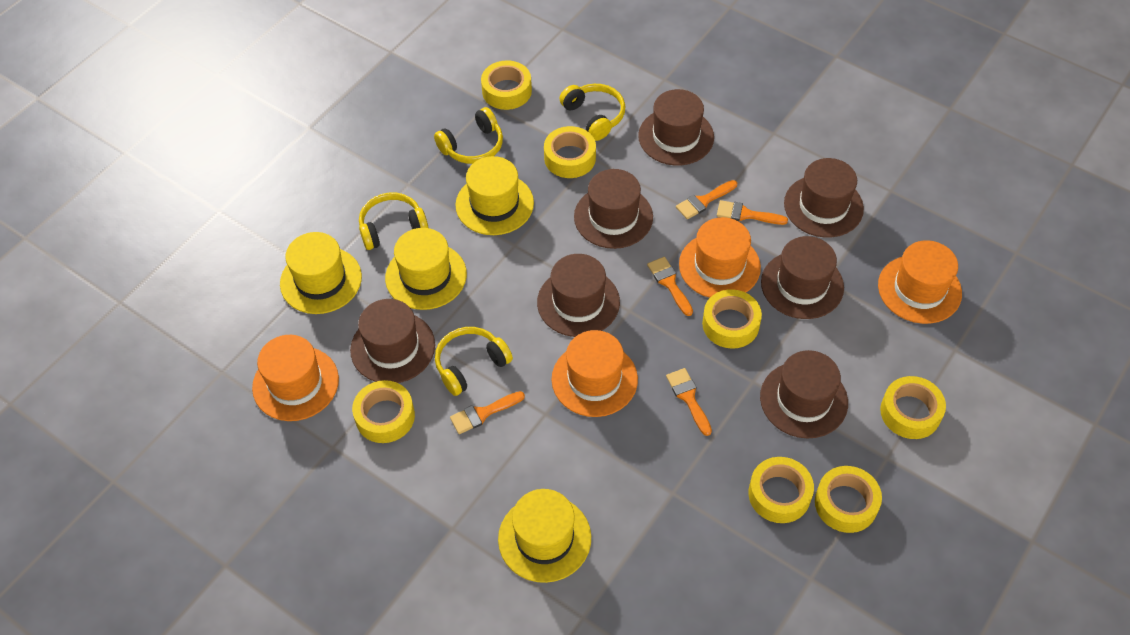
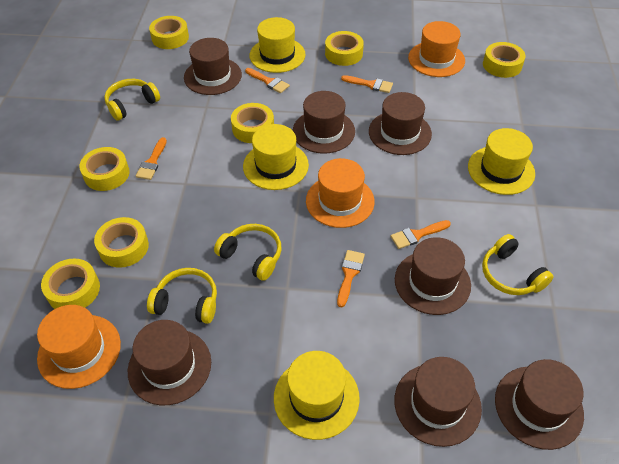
orange hat: [252,335,339,421] [552,330,638,417] [679,217,761,298] [878,240,962,324] = 4 -> [37,305,121,389] [306,158,375,228] [408,21,465,77] = 3

